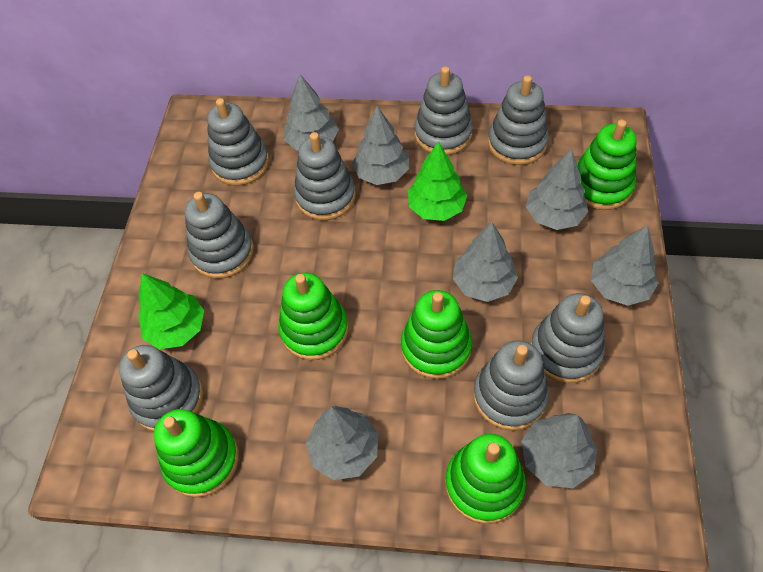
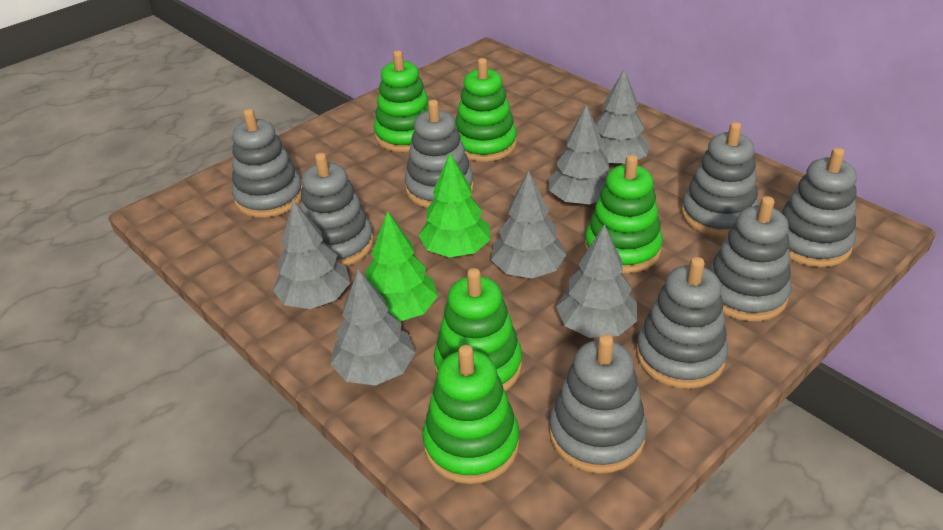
grey tree: [284,74,339,150] [306,406,378,480] [352,106,409,185] [453,223,518,302] [521,413,597,488] [526,149,588,230] [591,225,658,306] = 7 -> [273,200,350,309] [330,269,415,386] [491,171,566,278] [549,104,609,205] [556,224,637,338] [595,69,650,166] = 6

